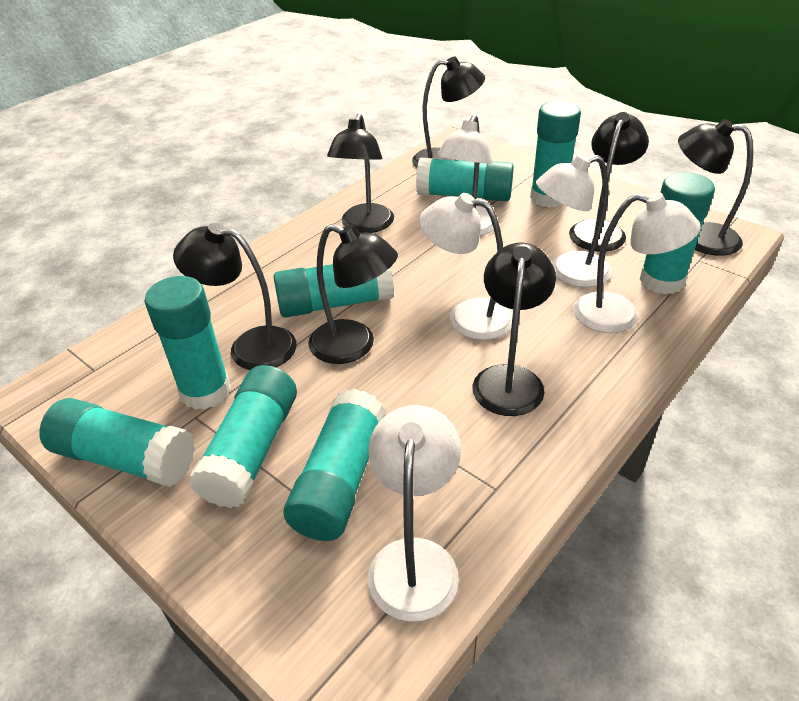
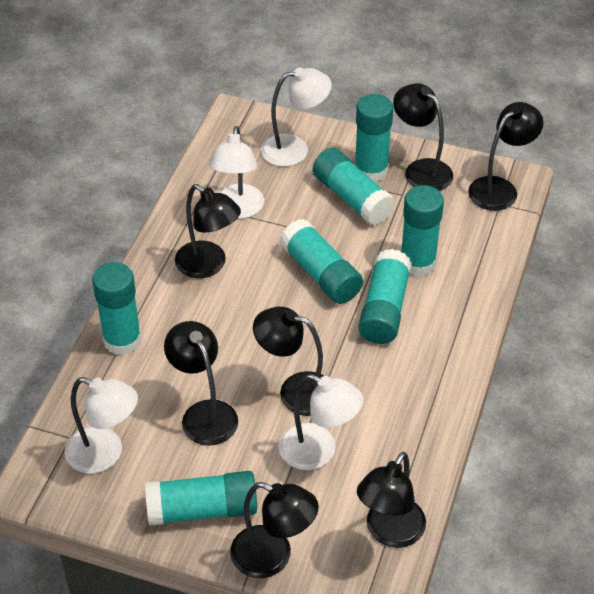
turquoise glue stick: [39,398,195,487] [144,276,231,410] [189,365,297,508] [274,264,394,318] [284,389,386,541] [416,158,514,201] [530,101,581,208] [639,172,715,294] = 8 -> [92,262,142,355] [145,471,257,526] [280,219,363,304] [313,148,395,225] [354,94,393,182] [358,249,412,344] [401,185,444,276] = 7
white lamp: [368,405,461,622] [419,193,513,340] [437,115,494,236] [536,155,612,287] [573,193,701,333] = 5 -> [65,377,138,474] [209,126,264,219] [261,67,332,167] [278,374,364,470] = 4

